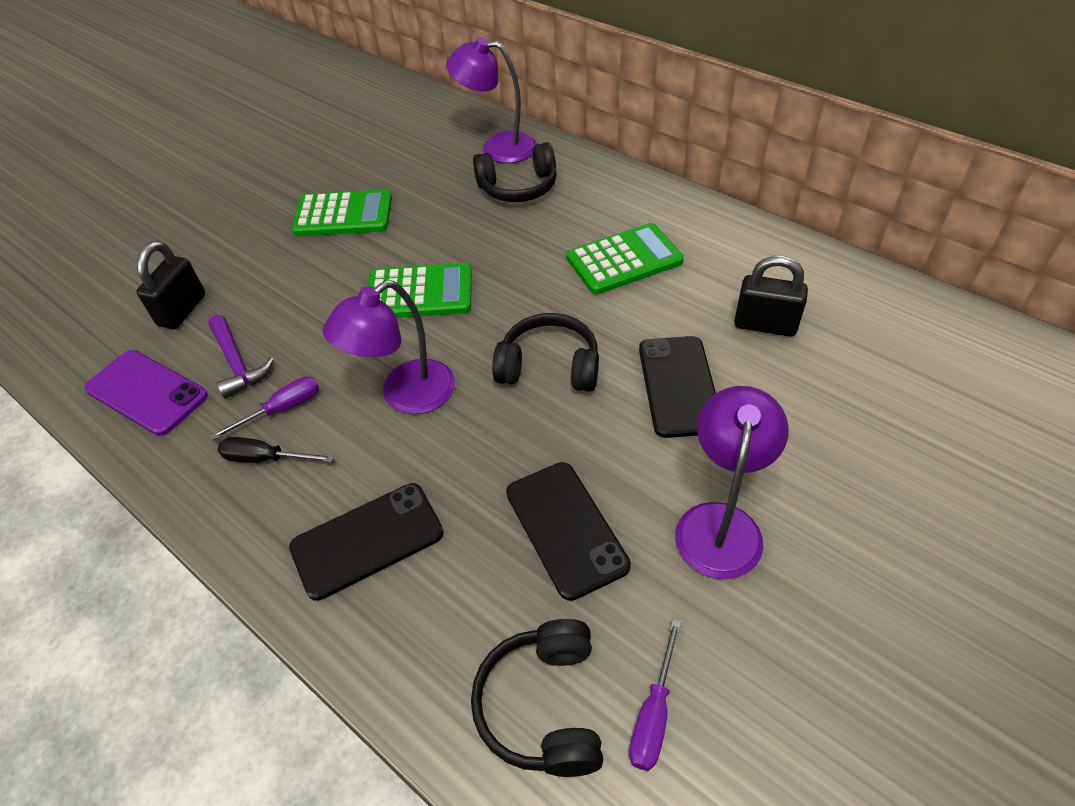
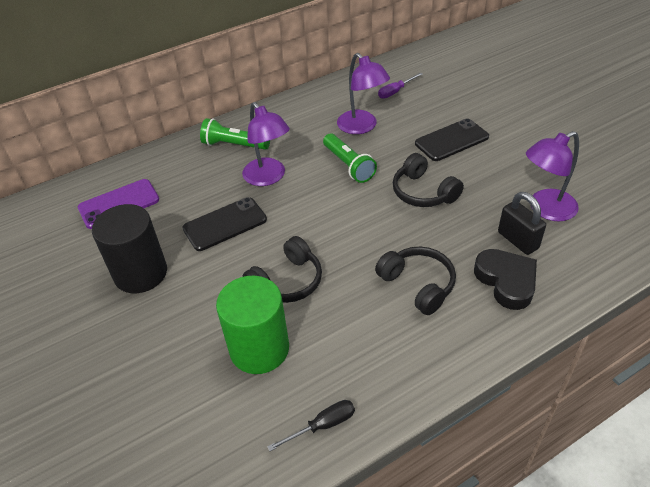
black cylinder: none = 0 -> [92,204,167,293] = 1
black heart: none = 0 -> [474,249,537,310] = 1
black padlock: [136,241,205,329] [734,256,808,337] = 2 -> [498,192,546,255] = 1
black phone: [289,483,444,601] [506,462,631,601] [639,336,716,438] = 3 -> [182,197,267,251] [415,118,489,161] = 2
green calculator: [291,189,392,236] [368,263,472,318] [566,223,684,294] = 3 -> none = 0
green cylinder: none = 0 -> [216,276,289,374] = 1
green flashlight: none = 0 -> [200,118,270,150] [323,134,377,183] = 2
purple hammer: [209,315,274,399] = 1 -> none = 0
purple screwdriver: [210,376,319,440] [629,619,681,771] = 2 -> [378,73,423,99] = 1

